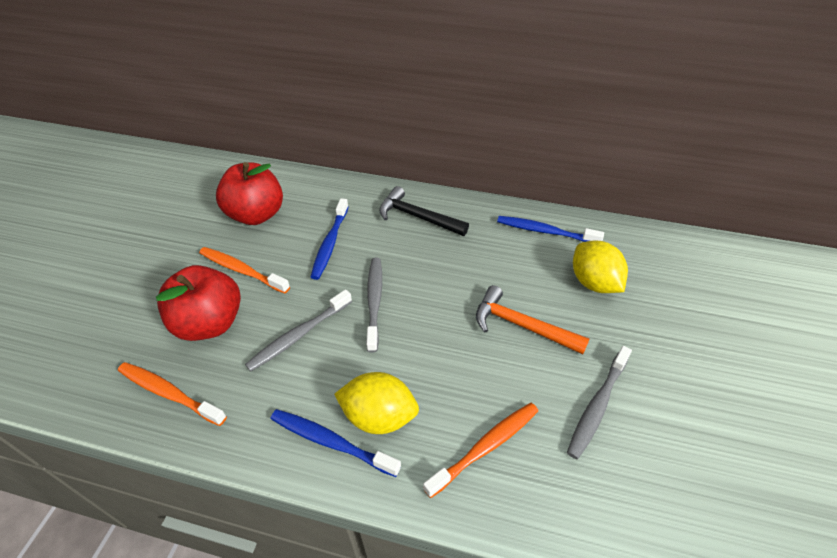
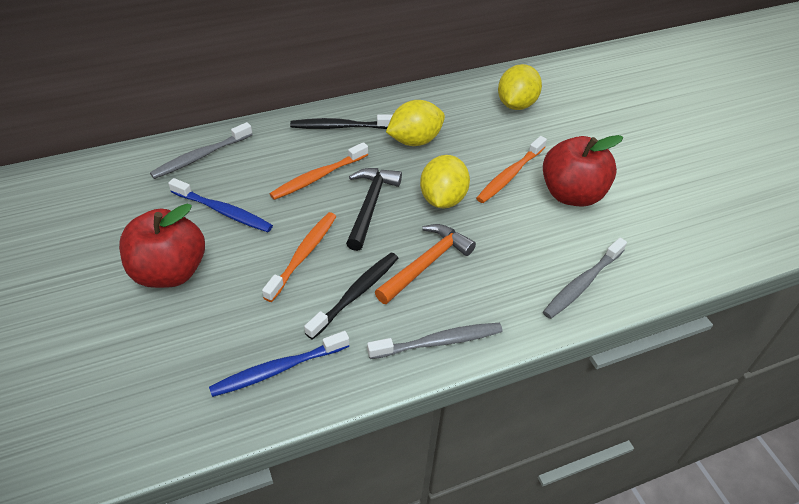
black toothbrush: none = 0 -> [290,114,392,129] [304,253,398,340] = 2
blue toothbrush: [271,409,401,477] [311,198,349,280] [497,216,604,242] = 3 -> [168,178,273,232] [209,331,349,397] = 2
yellow lemon: [334,372,419,434] [573,240,628,293] = 2 -> [386,100,445,146] [420,155,470,208] [498,64,542,110] = 3

